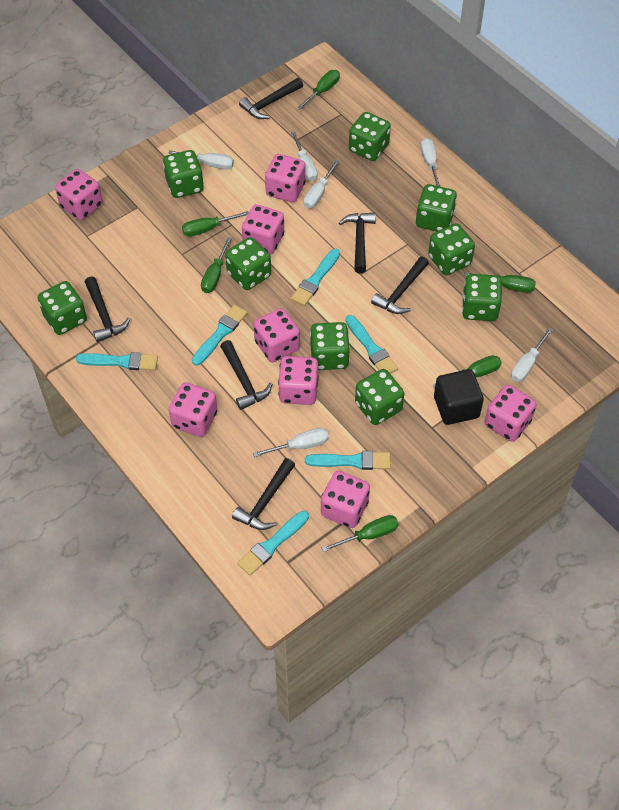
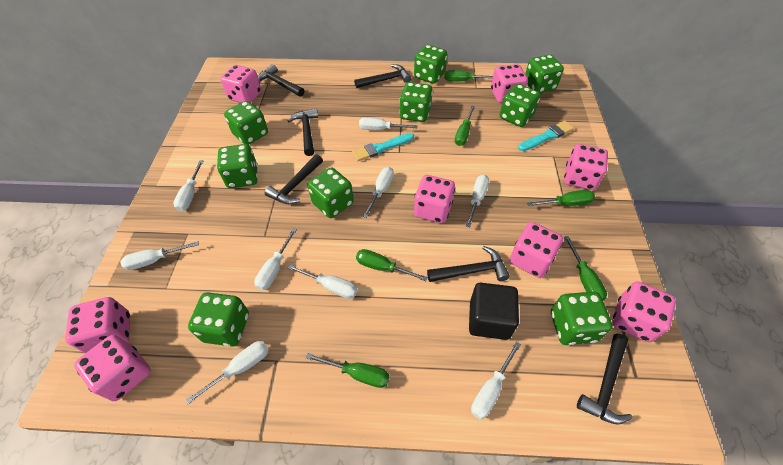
turquoise brush: [76,352,158,370] [192,305,248,366] [237,511,309,575] [291,249,340,306] [305,451,391,470] [345,315,398,374] = 6 -> [352,133,414,161] [518,121,574,151] = 2
white screwdriver: [168,150,234,170] [253,428,329,457] [291,131,318,181] [304,160,339,209] [421,138,441,187] [511,327,553,382] = 6 -> [120,241,199,270] [173,160,204,211] [186,341,269,404] [254,228,297,290] [287,265,358,299] [359,117,417,130] [363,167,394,218] [466,175,489,227] [471,342,521,419] = 9

